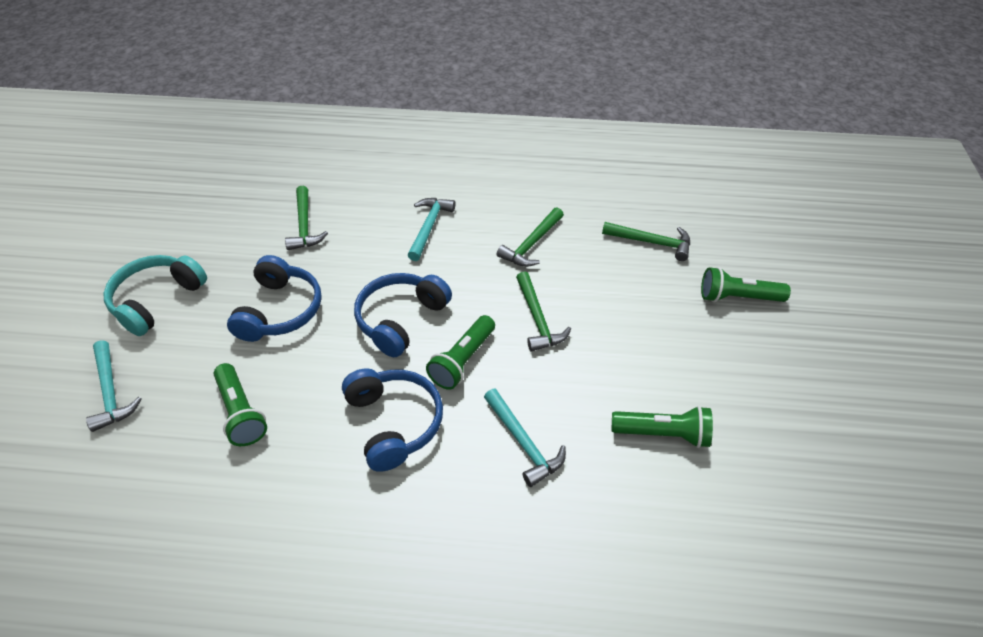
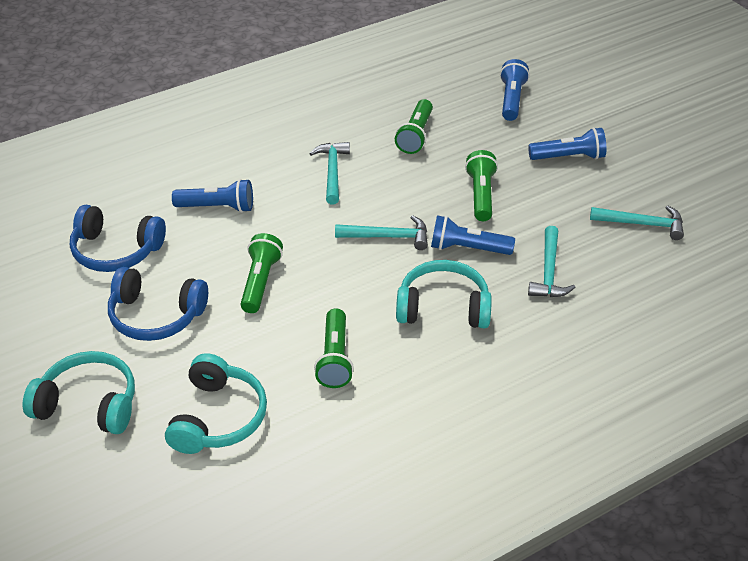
blue flashlight: none = 0 -> [172,179,253,213] [431,215,515,255] [500,59,530,121] [528,128,606,160] = 4
blue headphones: [227,255,322,342] [342,368,443,472] [354,273,452,357] = 3 -> [70,205,166,272] [108,267,208,341] = 2
green hammer: [285,186,328,250] [497,207,564,267] [516,271,571,352] [602,222,690,261] = 4 -> none = 0
turquoise hammer: [86,340,142,432] [408,198,456,261] [484,389,566,487] = 3 -> [309,142,350,204] [335,215,428,250] [528,226,576,297] [590,205,684,240] = 4
turquoise headphones: [103,255,207,336] = 1 -> [23,351,135,434] [165,353,267,454] [396,260,492,328] = 3

